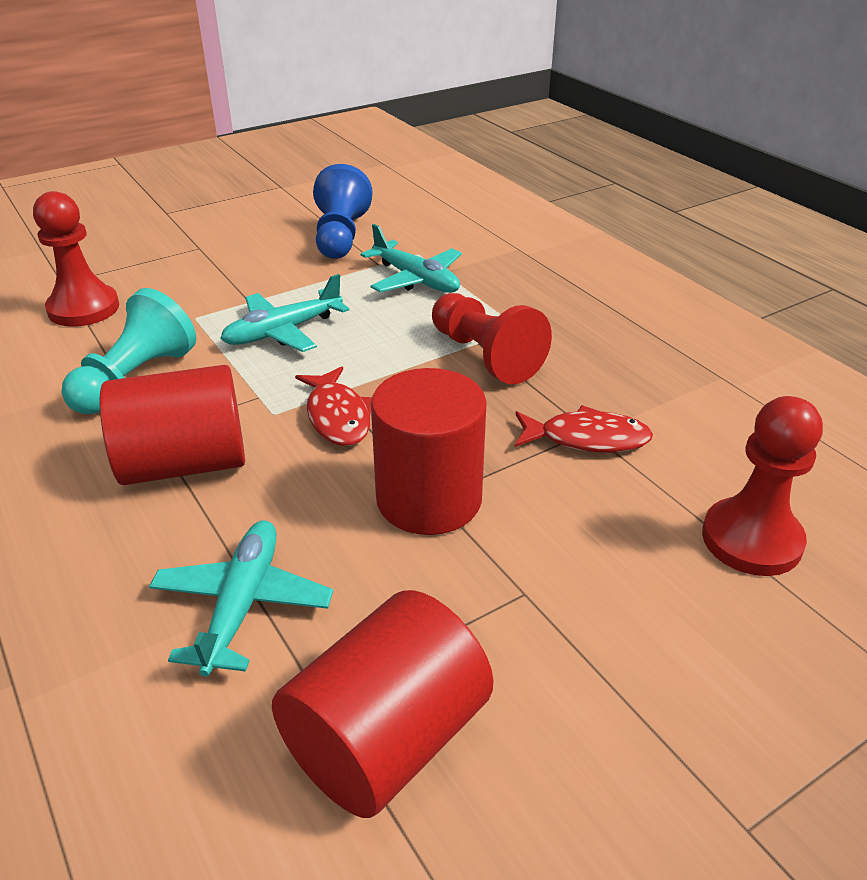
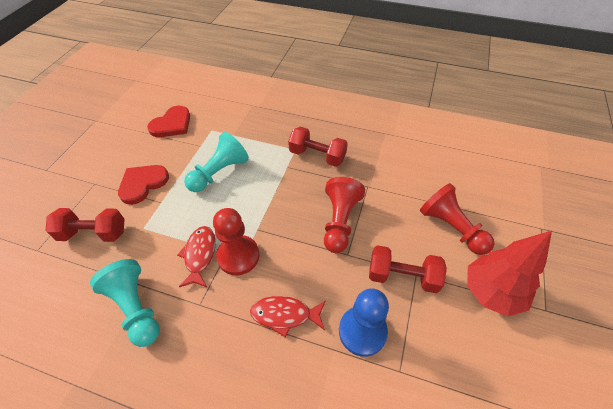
red cylinder: [100,365,245,485] [272,590,494,818] [371,368,487,535] = 3 -> none = 0
red dumbbell: none = 0 -> [45,208,125,242] [288,127,348,167] [369,245,447,293] = 3
red heart: none = 0 -> [118,165,169,205] [147,106,190,137] = 2
red tree: none = 0 -> [467,231,552,316] = 1
turquoise pawn: [62,288,196,414] = 1 -> [90,259,160,347] [184,132,249,192] = 2
turquoise plane: [149,520,333,677] [220,274,349,352] [360,224,462,293] = 3 -> none = 0

